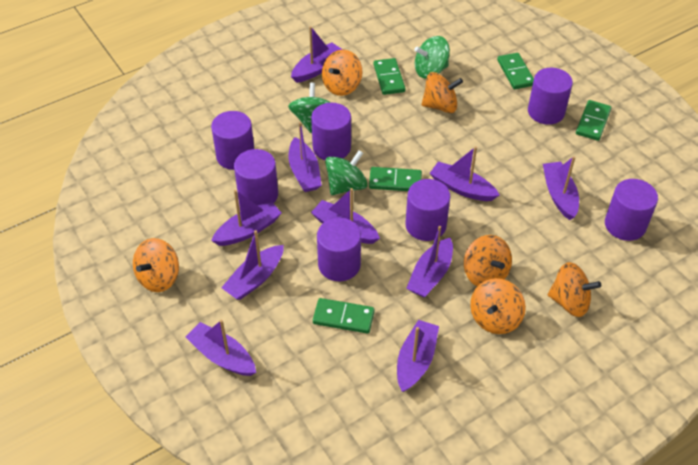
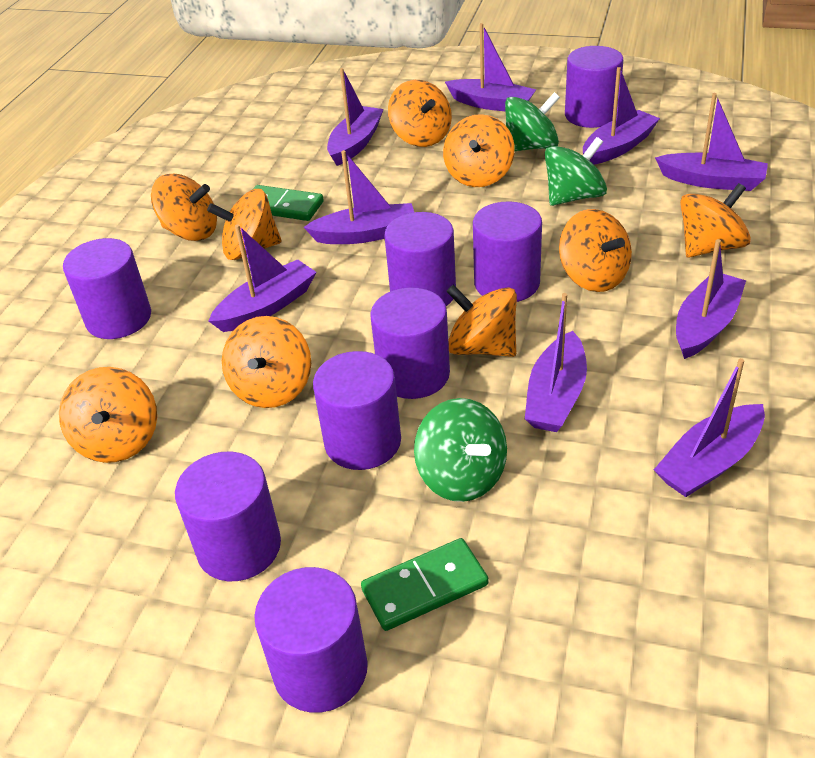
green domino: [313,298,375,334] [369,167,422,191] [373,58,405,95] [497,53,534,89] [576,100,612,141] = 5 -> [252,185,324,221] [361,538,489,631] = 2
orange spinning top: [133,238,179,292] [322,50,363,96] [421,72,463,113] [464,235,512,287] [470,278,526,334] [548,262,601,317] = 6 -> [59,367,157,463] [151,174,217,241] [207,189,282,260] [222,316,311,408] [388,80,452,147] [443,114,515,187] [446,284,517,357] [559,209,632,292] [680,183,751,258] = 9
purple boat: [185,319,256,376] [211,190,281,246] [221,230,284,300] [289,122,322,192] [291,26,343,83] [311,188,380,244] [397,320,439,392] [406,226,453,297] [430,146,499,201] [543,156,579,220] = 10 -> [209,224,316,332] [304,150,414,244] [327,68,384,166] [445,23,536,111] [525,293,587,432] [583,67,660,165] [654,358,765,497] [655,93,768,191] [676,239,746,359] = 9
purple cylinder: [211,111,254,170] [234,149,278,206] [311,103,351,160] [317,218,361,281] [405,179,450,241] [528,68,573,125] [605,179,658,241] = 7 -> [63,238,151,339] [175,452,281,581] [254,567,368,713] [313,351,401,470] [370,287,450,399] [384,212,456,306] [473,201,542,302] [565,46,623,128] = 8

